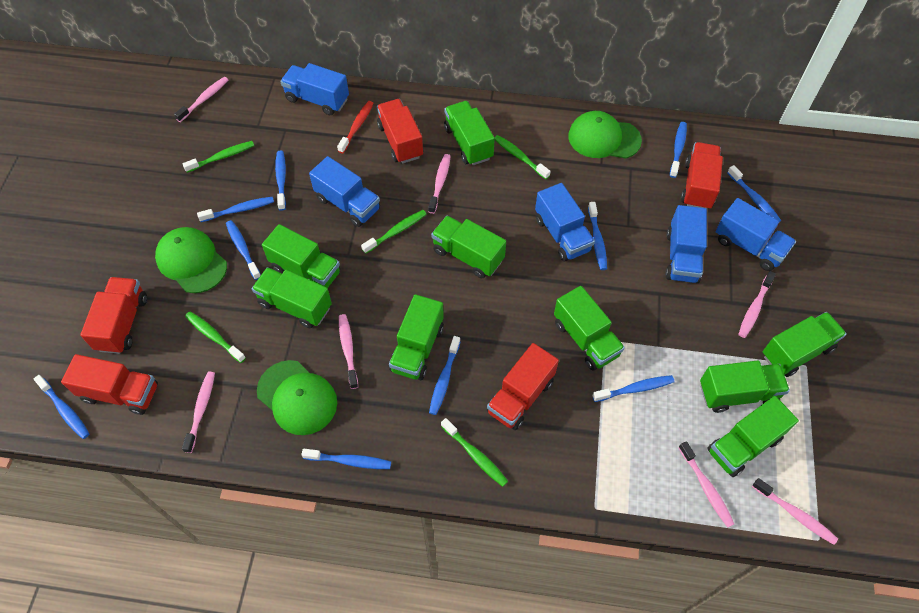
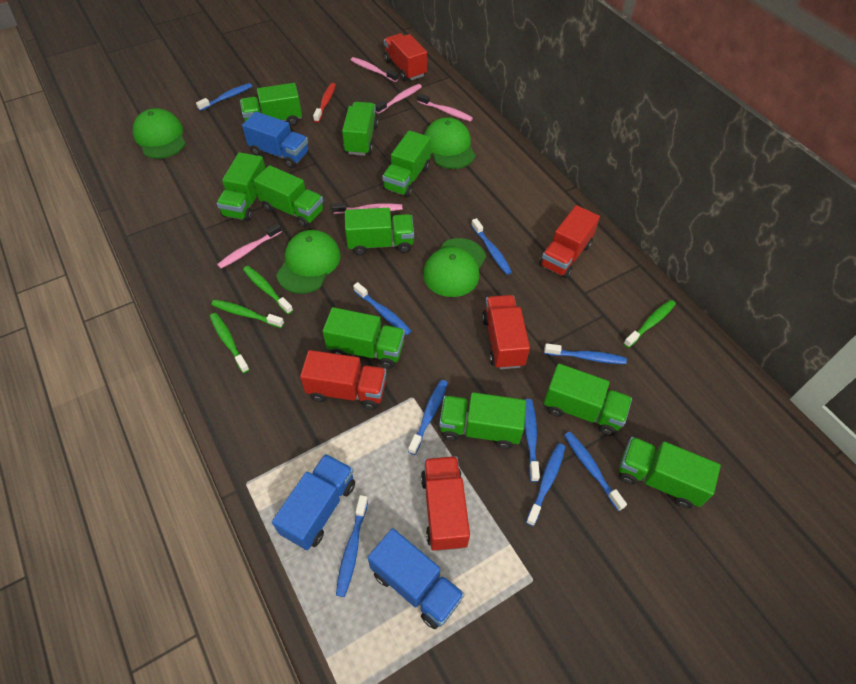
blue toothbrush: [34,375,90,439] [197,197,274,222] [226,220,261,280] [275,150,286,211] [301,449,391,469] [429,336,460,415] [588,202,607,270] [592,375,674,402] [670,122,687,178] [727,165,781,222] = 10 -> [196,83,252,111] [336,495,368,597] [353,282,411,335] [408,380,448,455] [471,218,512,275] [524,399,540,482] [526,443,565,526] [544,343,627,364] [564,432,627,511] = 9
blue truck: [280,63,349,115] [309,156,380,227] [535,183,595,261] [665,205,707,283] [716,198,796,271] = 5 -> [242,112,309,168] [272,454,355,550] [368,528,465,629] = 3
green cap: [155,227,227,293] [257,360,337,435] [568,111,642,159] = 3 -> [133,108,186,159] [276,230,341,294] [423,238,486,297] [424,117,476,169] = 4
green toothbrush: [182,141,254,173] [185,312,246,363] [361,210,426,254] [441,418,508,487] [494,135,551,179] = 5 -> [210,313,250,373] [212,299,284,328] [243,266,293,314] [623,300,676,348] = 4
green truck: [252,267,332,328] [262,224,340,288] [389,294,444,380] [431,216,506,278] [444,101,495,165] [554,286,625,370] [700,360,790,413] [707,396,799,477] [763,312,847,377] = 9 -> [217,152,266,221] [240,83,302,126] [253,165,324,228] [323,307,405,369] [342,102,378,156] [345,208,414,256] [382,131,431,197] [439,392,526,449] [544,364,632,436] [619,437,721,508] = 10
pink toothbrush: [174,77,228,122] [182,371,215,453] [339,314,358,389] [428,154,451,214] [678,441,734,528] [738,271,776,338] [752,478,838,545] = 7 -> [217,223,282,268] [332,203,402,214] [351,57,398,82] [375,84,422,114] [417,93,473,122] = 5

